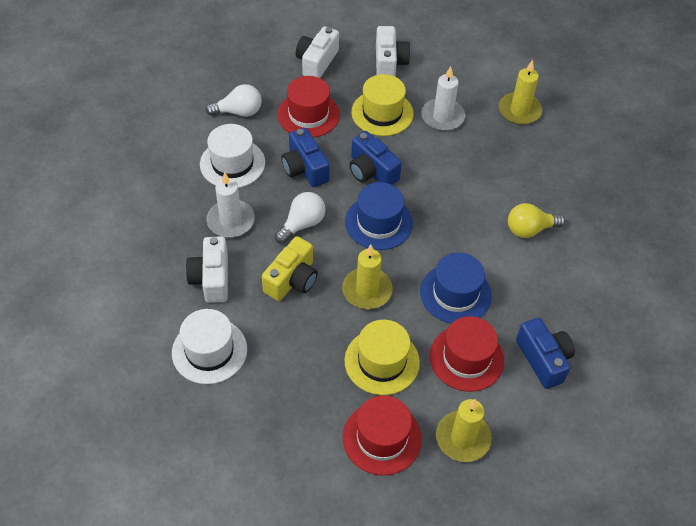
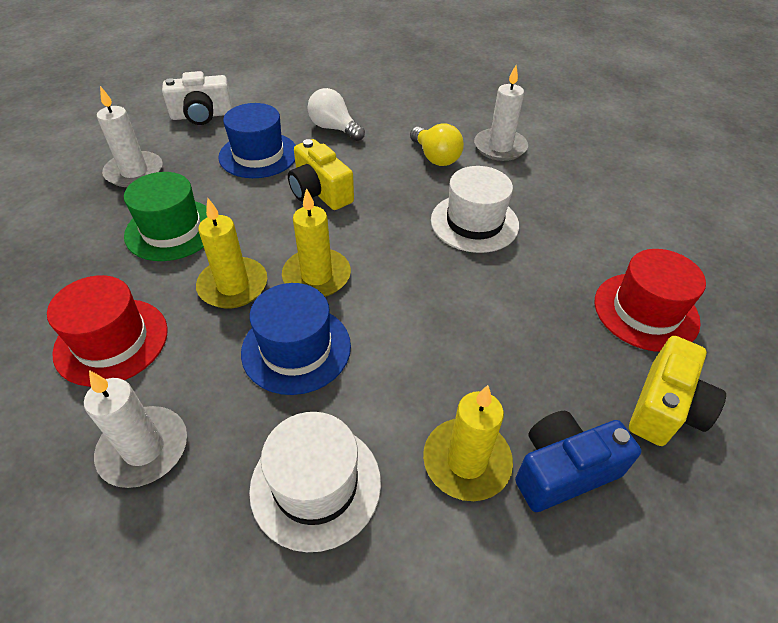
blue camera: [281,128,330,187] [349,131,402,185] [516,318,575,389] = 3 -> [515,411,641,512] = 1
green hat: none = 0 -> [124,172,207,261] = 1
red hat: [277,76,340,138] [342,395,422,475] [429,316,504,392] = 3 -> [47,275,168,387] [595,249,706,352] = 2
white camera: [186,236,228,303] [296,26,339,78] [376,26,411,77] = 3 -> [162,71,232,125] = 1
white candle: [206,172,255,238] [421,66,465,131] = 2 -> [84,370,187,488] [97,86,163,187] [474,65,528,161] = 3
white light bulb: [205,84,262,117] [275,192,326,244] = 2 -> [308,88,365,141] = 1
yellow camera: [262,236,318,301] = 1 -> [288,139,354,210] [629,336,726,446] = 2
yellow hat: [345,320,420,395] [351,74,414,136] = 2 -> none = 0

